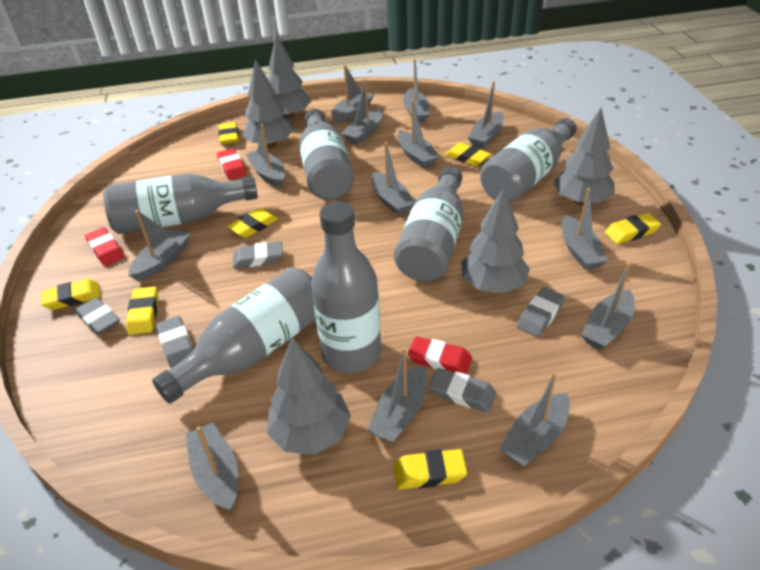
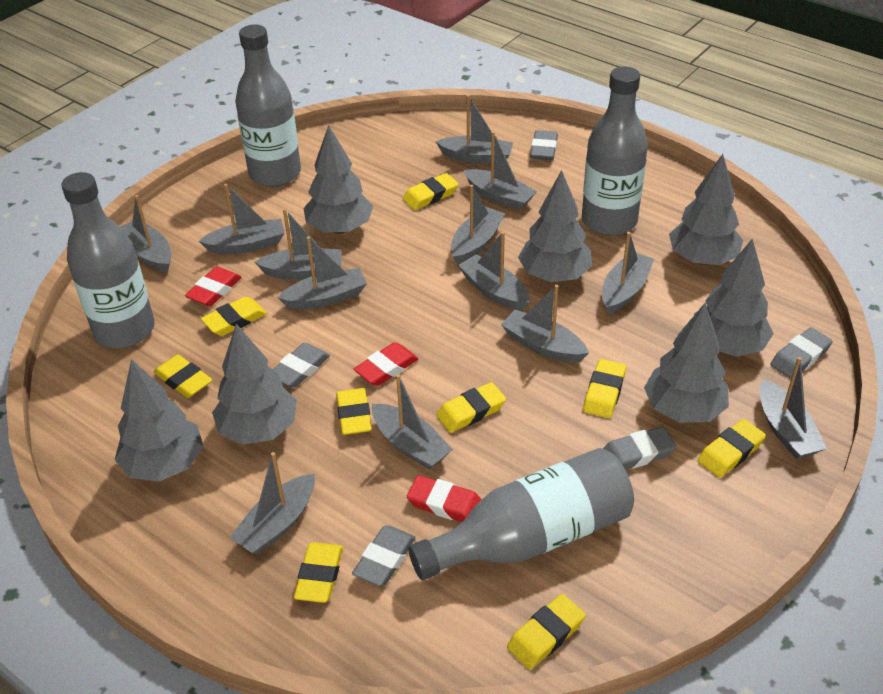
grey bottle: [103,174,258,234] [152,267,316,404] [299,109,354,200] [311,201,381,373] [394,167,464,281] [480,118,577,203] = 6 -> [61,172,155,348] [235,24,301,187] [408,448,634,580] [582,66,648,236] = 4
grey tree: [242,59,294,148] [267,337,351,455] [268,34,311,119] [461,187,530,293] [554,108,615,205] = 5 -> [115,359,203,482] [212,324,297,445] [303,125,373,234] [518,170,592,282] [644,303,729,423] [669,154,743,265] [694,238,774,357] = 7
yellow eraser: [41,279,101,310] [126,286,158,335] [218,122,239,145] [227,208,278,238] [394,449,467,489] [445,143,491,166] [605,213,661,244] = 7 -> [154,355,212,398] [201,297,267,336] [294,542,343,603] [336,388,372,435] [403,173,459,210] [436,382,506,433] [507,594,586,669] [583,359,626,418] [698,419,766,478] = 9

